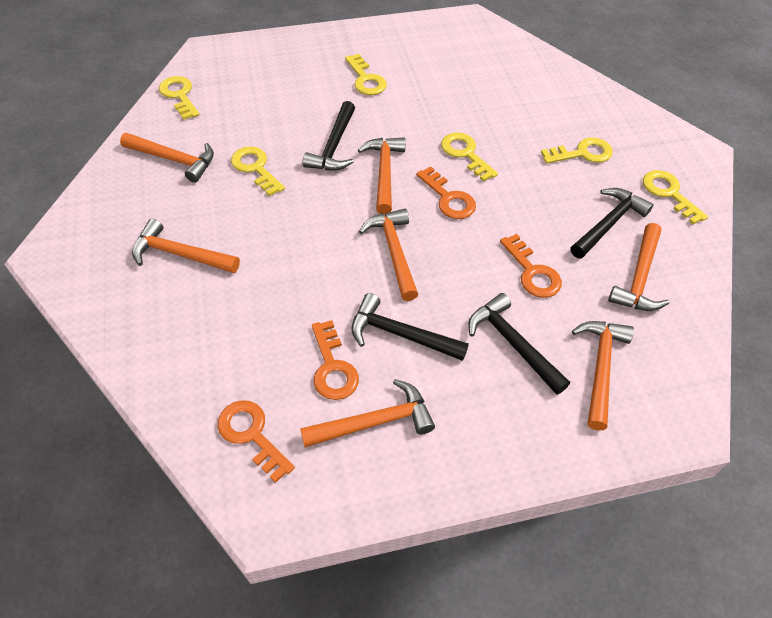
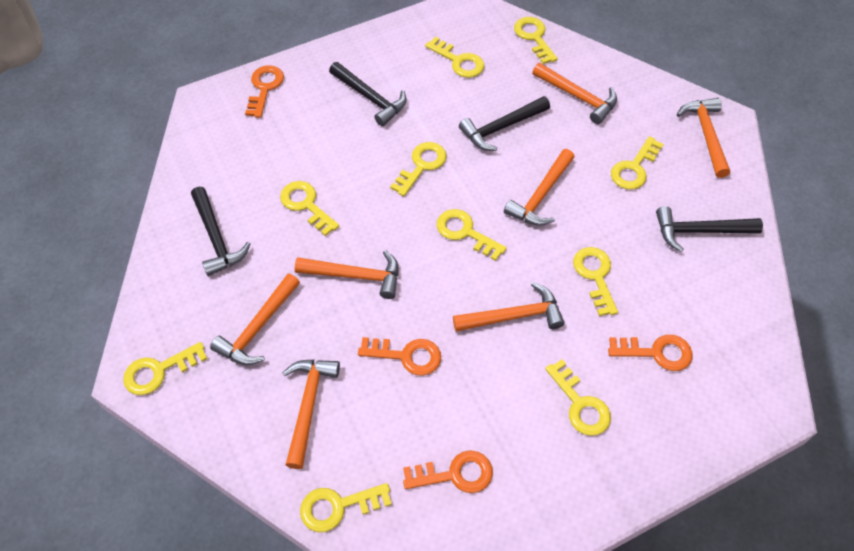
yellow key: [159,76,200,120] [231,146,285,196] [345,54,387,95] [441,132,498,181] [541,137,613,164] [643,170,708,225] = 6 -> [123,342,208,395] [280,181,339,236] [300,483,392,532] [390,142,447,196] [425,37,484,78] [437,209,507,261] [514,17,558,64] [545,359,611,436] [573,247,618,316] [611,136,664,190] = 10

